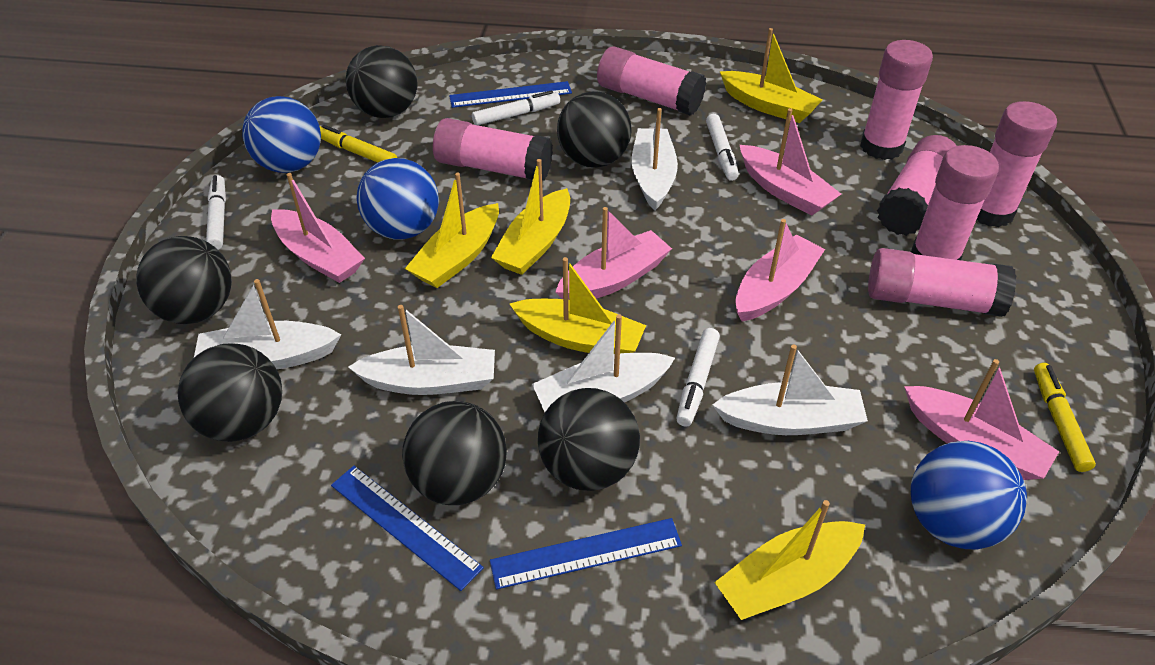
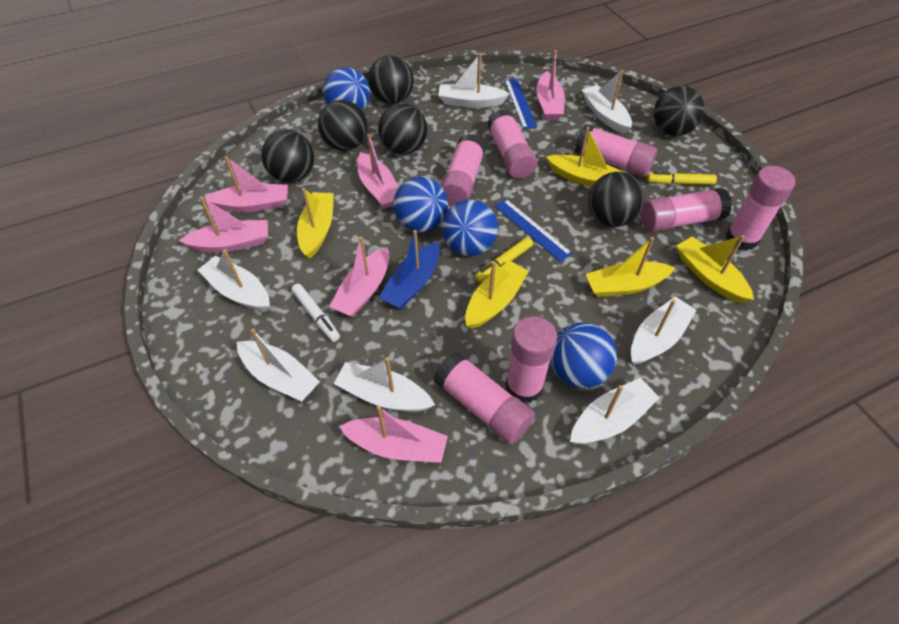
blue ball: [242,96,321,173] [357,158,439,239] [911,441,1027,549] = 3 -> [323,67,370,111] [393,177,448,232] [442,199,498,256] [550,322,617,388] = 4
blue boat: none = 0 -> [379,230,440,309] = 1
blue ruler: [331,466,484,591] [449,81,572,108] [490,518,682,590] = 3 -> [495,199,573,262] [504,79,537,129] = 2
pink boat: [271,173,365,283] [555,207,672,300] [736,219,825,321] [740,108,841,216] [904,359,1059,480] = 5 -> [179,196,268,253] [204,156,288,212] [329,237,389,317] [339,405,448,463] [357,134,398,209] [536,50,565,120] = 6
white boat: [194,279,342,369] [348,305,495,395] [532,314,675,412] [632,108,678,210] [712,344,868,435] = 5 -> [198,249,270,311] [237,329,320,402] [334,357,435,412] [438,53,510,108] [570,378,660,444] [582,70,632,134] [631,296,697,365] = 7
white marker: [206,175,226,250] [472,90,560,125] [676,328,720,427] [706,114,739,181] = 4 -> [291,284,340,342] = 1

